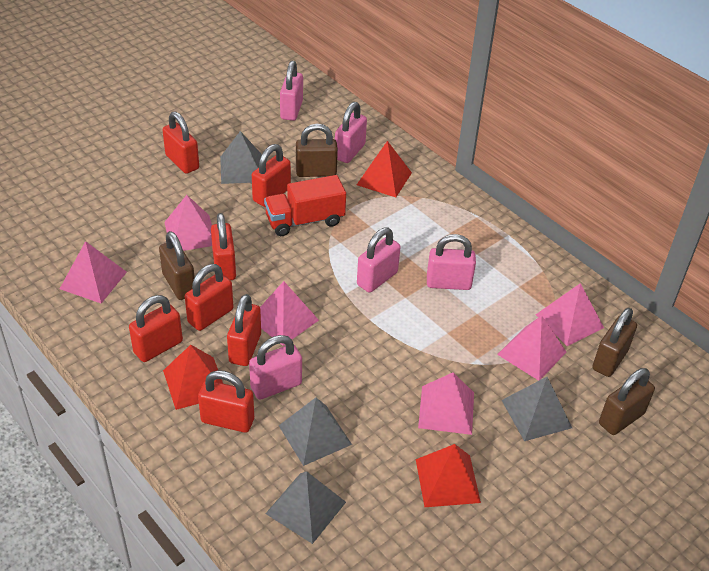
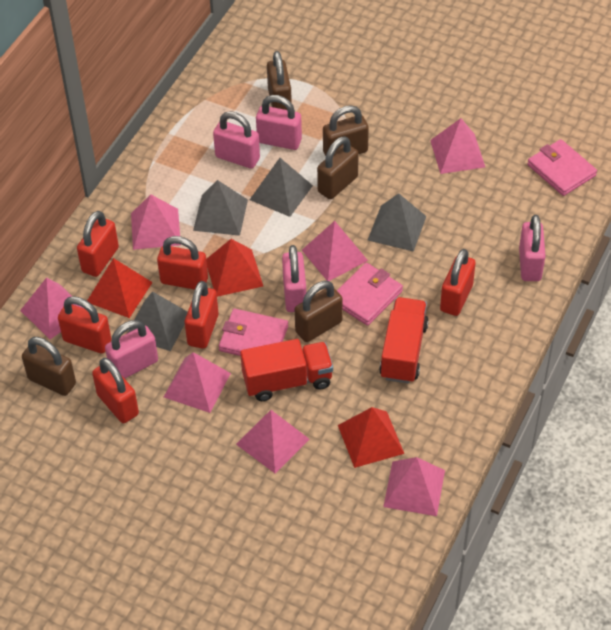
brown padlock: [159,231,195,300] [296,124,338,177] [592,308,637,377] [599,368,655,435] = 4 -> [22,337,76,396] [267,51,292,110] [295,281,343,342] [317,136,359,199] [323,105,369,156] = 5
pink pyramid: [60,241,127,303] [164,195,212,251] [260,281,319,346] [418,373,474,435] [497,315,566,381] [535,283,604,346] = 6 -> [20,277,83,339] [131,194,181,250] [164,352,231,413] [236,410,310,473] [302,221,368,281] [383,457,445,516] [430,118,485,174] = 7
pink wallet: none = 0 -> [219,309,288,356] [337,263,403,326] [527,139,597,196] = 3
red padlock: [129,295,183,362] [163,111,199,174] [185,264,233,331] [198,370,254,433] [211,213,236,280] [227,294,261,366] [252,144,291,207] = 7 -> [58,296,111,353] [77,211,119,277] [92,358,139,423] [157,236,208,290] [185,281,219,349] [440,249,476,316] = 6
red truck: [264,175,346,236] = 1 -> [240,339,333,401] [379,297,429,383] = 2

